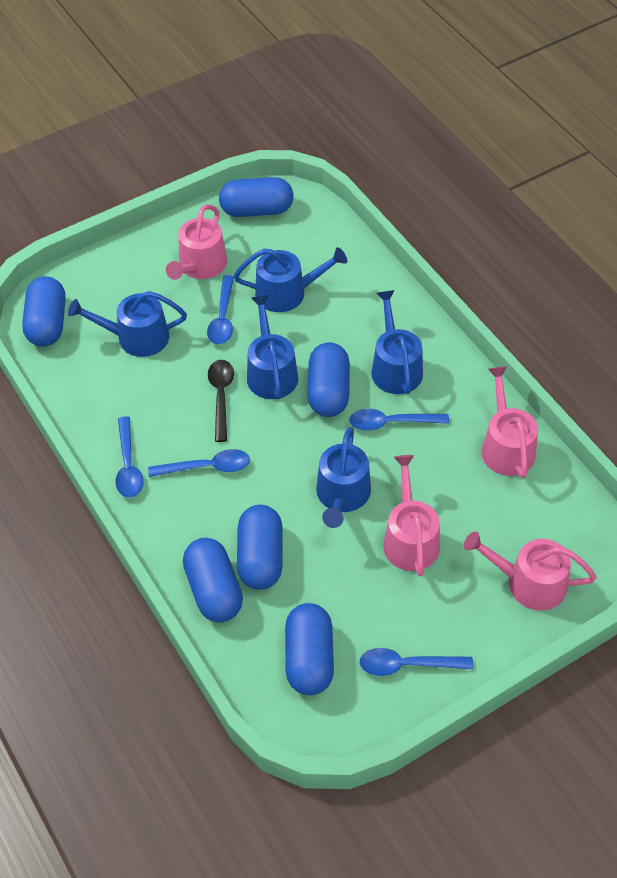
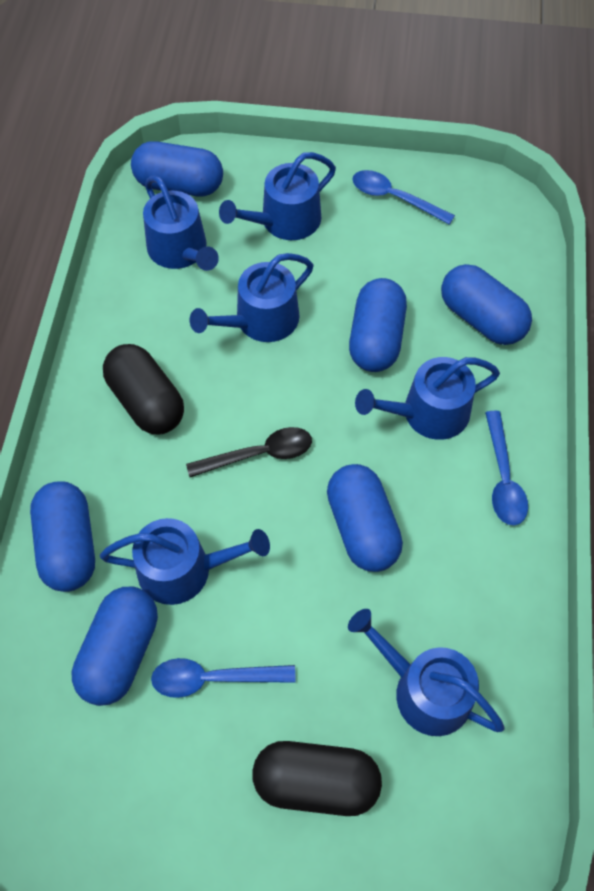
black capsule: none = 0 -> [103,344,184,434] [252,741,382,816] = 2
blue spoon: [115,416,144,498] [148,449,250,477] [207,275,234,345] [349,409,449,431] [360,648,473,676] = 5 -> [151,658,296,698] [352,170,455,225] [485,411,528,525] = 3
blue watering can: [68,291,187,357] [234,247,347,312] [247,295,298,399] [316,427,371,528] [371,290,423,394] = 5 -> [100,518,270,605] [143,175,219,271] [190,253,314,342] [219,152,336,240] [348,609,505,736] [355,357,500,440] = 6
pink watering can: [166,204,227,280] [383,455,440,576] [464,531,597,611] [481,366,538,478] = 4 -> none = 0

